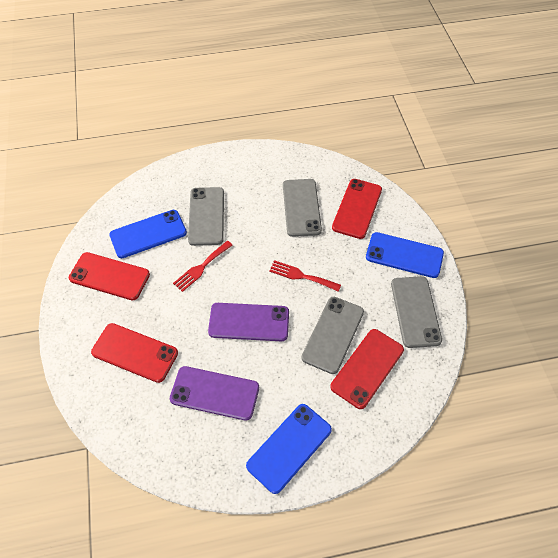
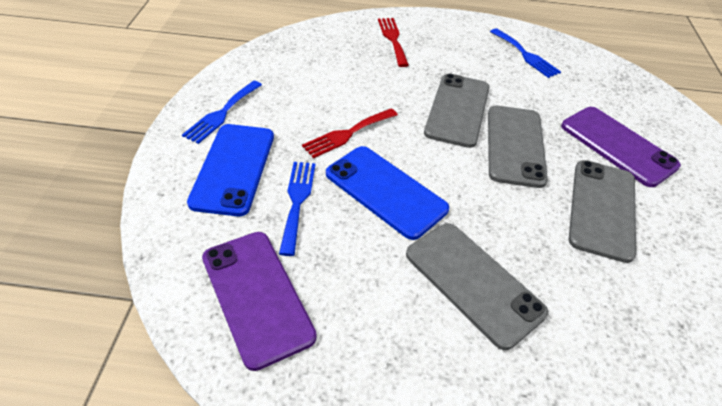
blue fork: none = 0 -> [182,81,262,144] [279,162,316,256] [490,28,561,78] = 3
blue phone: [109,210,187,258] [246,404,332,494] [366,232,444,278] = 3 -> [187,124,274,216] [326,146,449,240] = 2
red phone: [69,252,150,300] [91,323,178,383] [330,329,404,409] [332,179,382,239] = 4 -> none = 0

